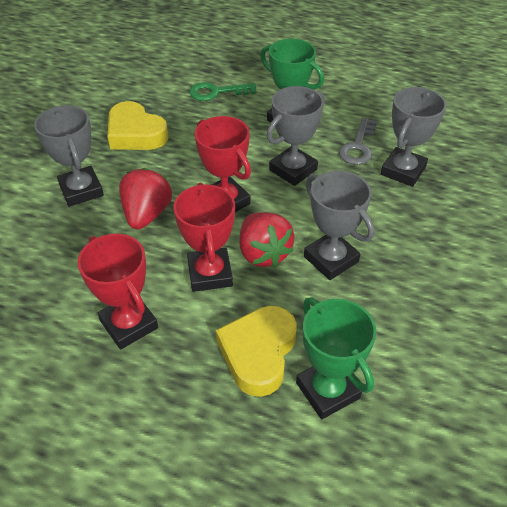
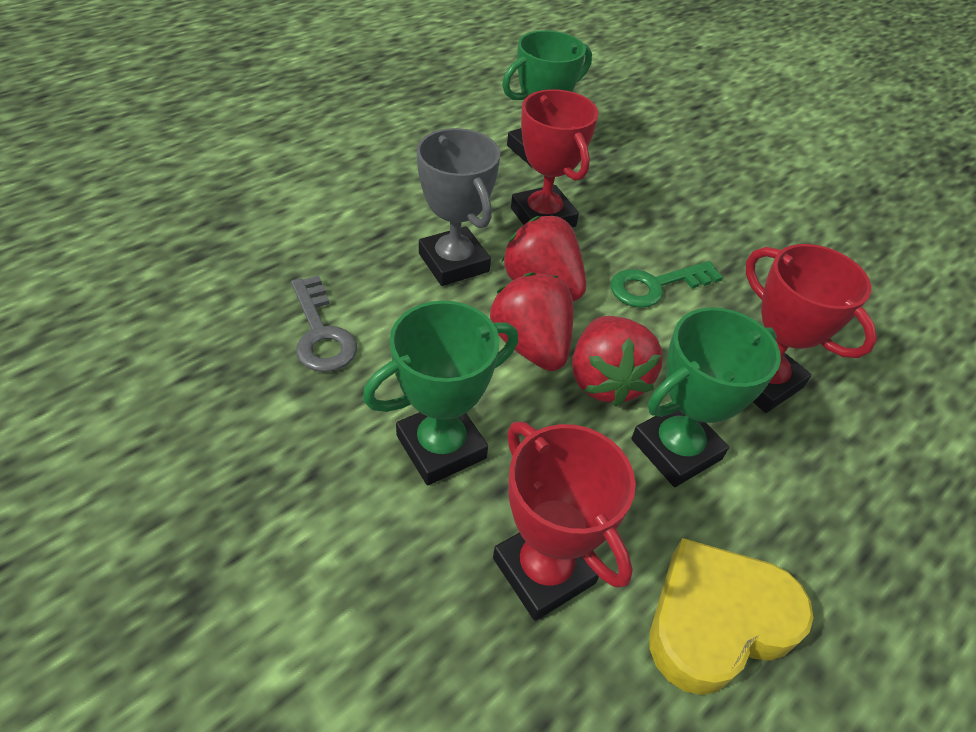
green trophy: [260,39,324,122] [296,298,376,419] = 2 -> [363,301,518,485] [502,30,592,168] [631,307,781,487] = 3
grey trophy: [34,105,104,207] [267,86,325,186] [304,171,374,280] [381,87,446,187] = 4 -> [416,128,500,286] = 1
red strawberry: [119,168,172,230] [240,212,294,268] = 2 -> [490,272,573,371] [502,216,586,301] [572,316,663,406] = 3
yellow heart: [107,101,168,150] [216,306,297,397] = 2 -> [650,538,814,695] = 1

